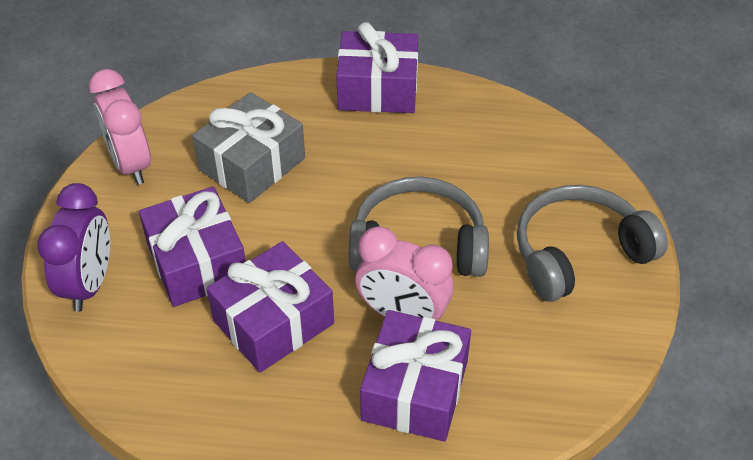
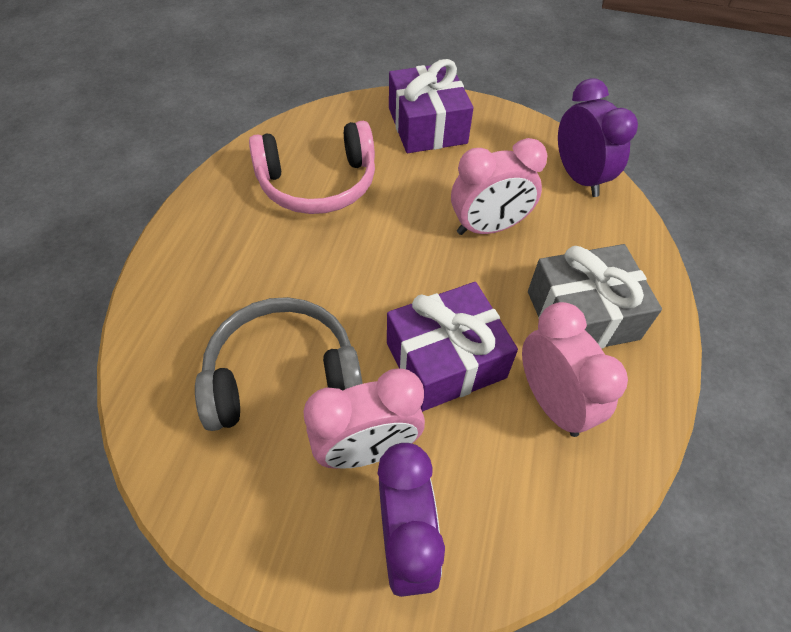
grey headphones: [349,177,489,277] [517,185,668,302] = 2 -> [195,297,363,431] = 1
pink clock: [89,69,151,185] [355,226,453,321] = 2 -> [304,369,425,469] [451,138,547,235] [522,302,628,437] = 3
pink headphones: none = 0 -> [249,121,375,214] = 1
purple clock: [37,183,110,312] = 1 -> [377,443,445,597] [558,79,638,197] = 2
purple gift: [139,187,246,307] [206,241,334,372] [336,22,418,113] [360,310,471,442] = 4 -> [387,282,518,412] [389,59,473,153] = 2

